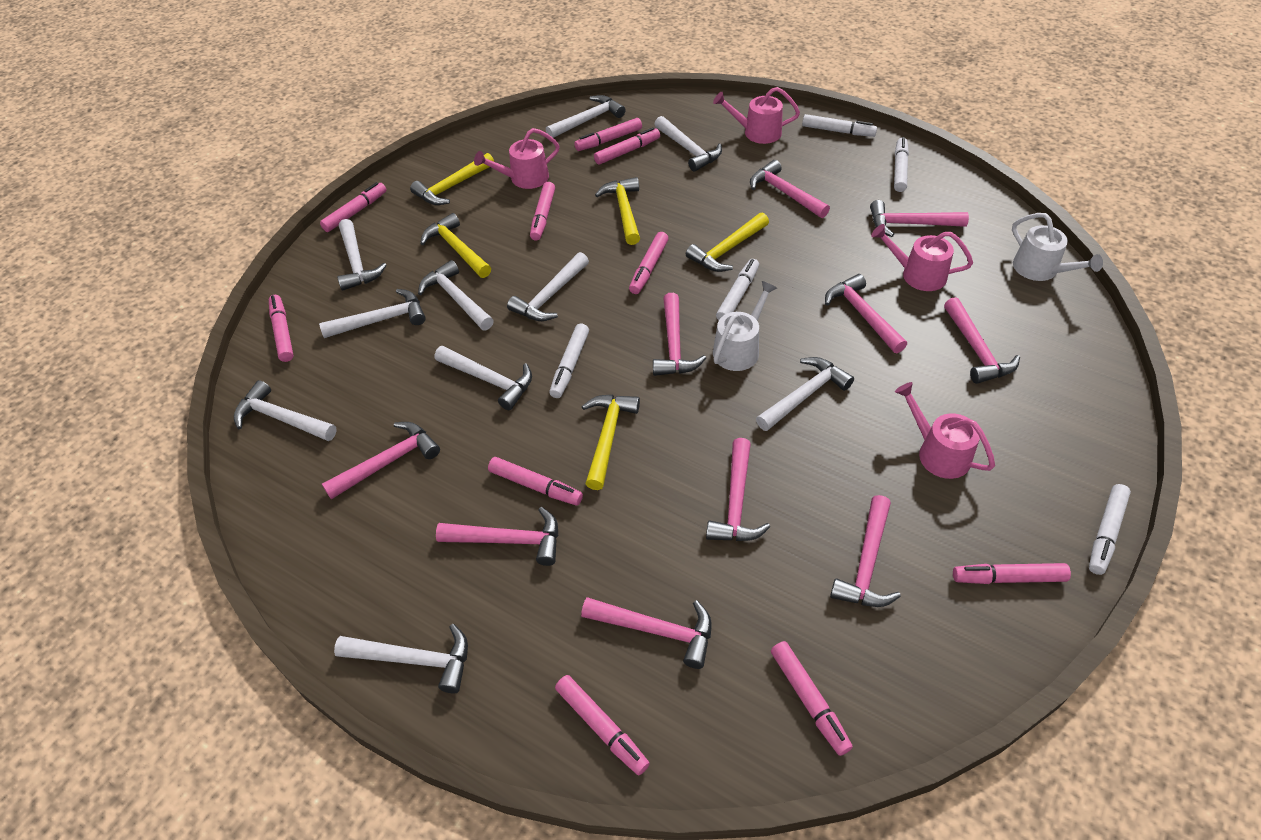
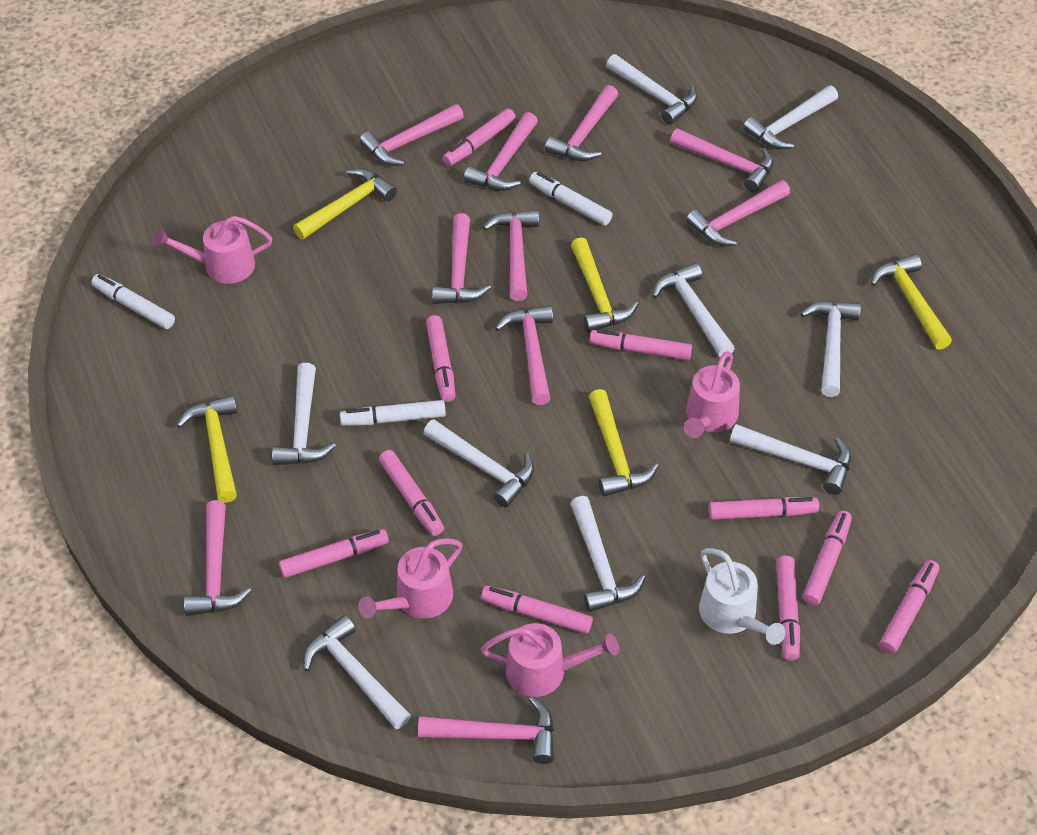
white hammer: [234,380,337,441] [319,289,426,338] [334,624,468,693] [337,219,386,291] [418,260,494,330] [435,346,532,410] [507,252,589,321] [546,95,626,138] [654,116,722,172] [756,357,854,431] = 10 -> [272,363,336,465] [303,615,411,729] [423,419,534,508] [570,496,646,612] [606,54,697,125] [652,263,735,357] [730,424,851,495] [743,86,838,149] [801,301,861,397] = 9
white marker: [549,324,589,398] [716,259,759,320] [802,114,877,137] [894,137,909,192] [1089,484,1131,575] = 5 -> [91,274,175,329] [340,400,446,426] [529,172,613,226] = 3
white watering can: [713,281,777,371] [1012,213,1103,281] = 2 -> [699,548,786,645] = 1

